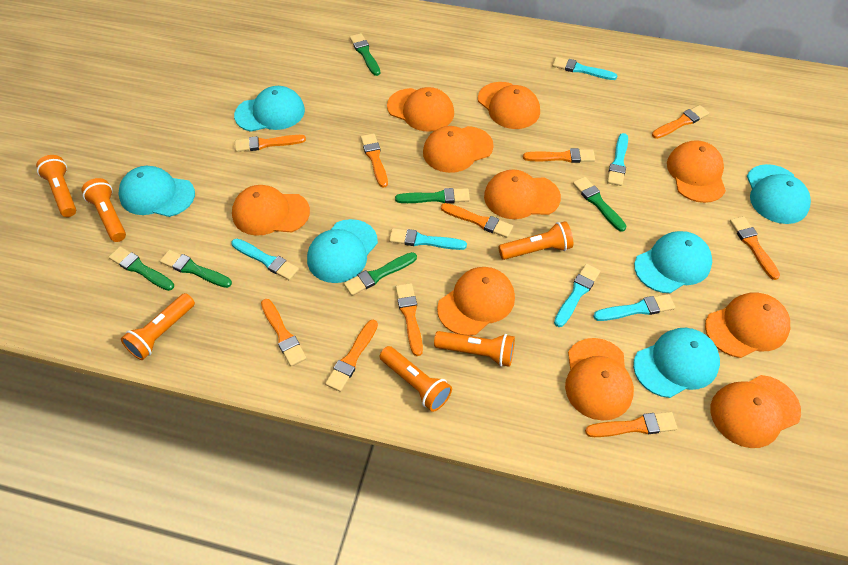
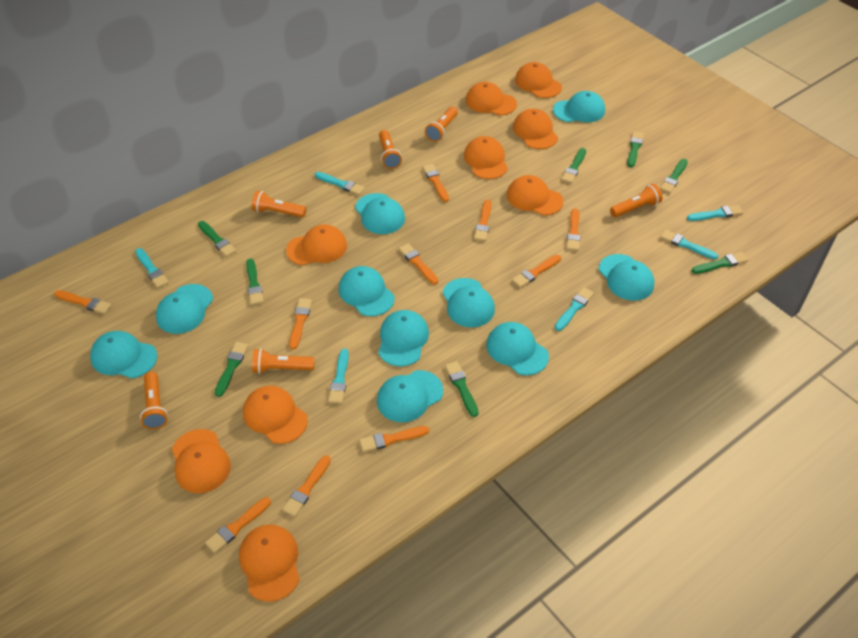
green brush: [109,247,174,291] [160,250,232,288] [344,252,417,296] [350,33,381,76] [395,188,470,203] [573,177,627,232] = 6 -> [198,221,236,257] [215,342,248,397] [246,259,264,305] [445,361,479,417] [561,148,586,183] [627,131,644,167] [660,159,688,193] [692,252,748,274] = 8
orange cap: [232,185,310,236] [387,87,454,132] [423,126,494,173] [437,267,515,336] [478,82,540,129] [484,169,561,219] [565,338,634,421] [667,140,726,203] [705,292,790,358] [711,375,801,448] = 10 -> [172,429,231,493] [239,525,300,602] [243,386,308,444] [286,224,347,265] [464,136,508,179] [466,82,517,116] [507,175,563,215] [513,109,558,149] [515,62,562,98] = 9
turquoise cap: [118,166,195,217] [234,86,305,132] [307,219,378,283] [633,328,720,398] [634,231,712,293] [747,164,811,224] = 6 -> [90,331,157,378] [156,284,213,334] [338,266,395,316] [355,193,405,234] [377,370,443,422] [378,310,429,366] [442,278,495,327] [486,322,549,375] [553,91,605,122] [599,254,654,301] = 10

